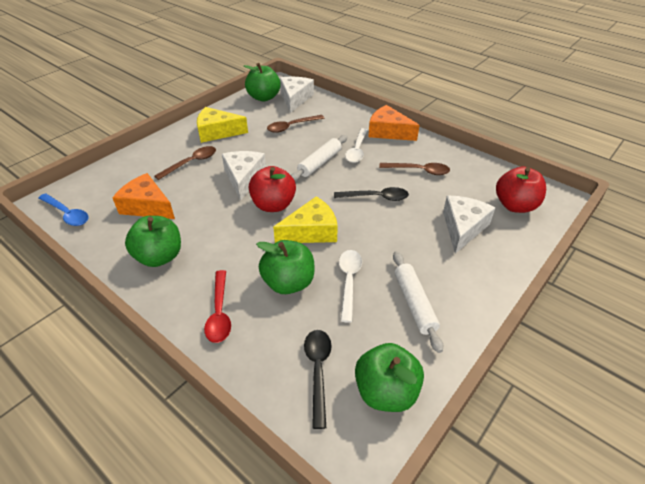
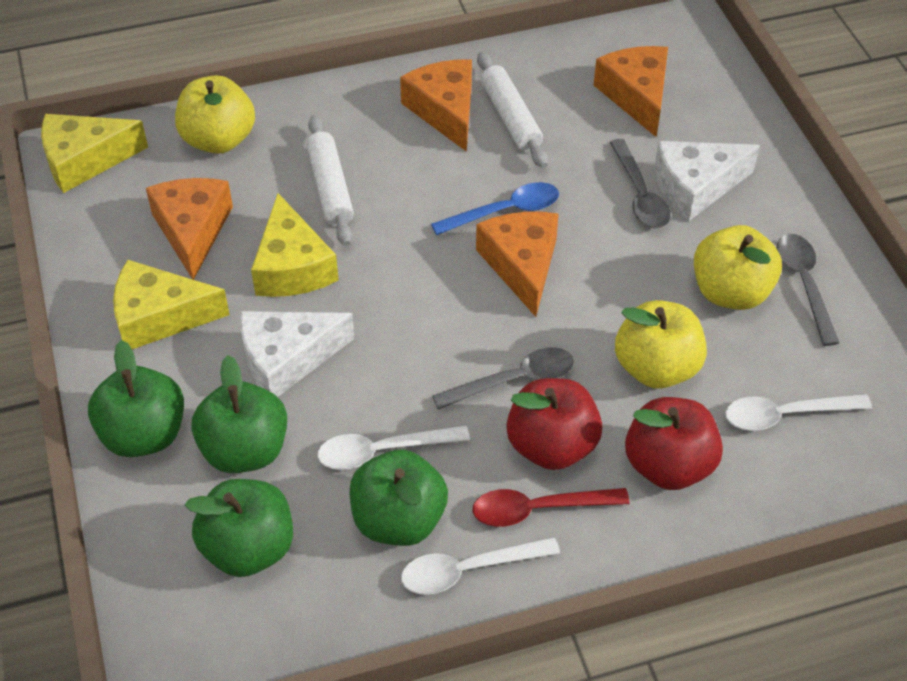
black spoon: [304,330,332,429] [334,187,409,201] = 2 -> none = 0
brown spoon: [154,146,216,180] [267,115,324,133] [379,163,450,175] = 3 -> none = 0
grey spoon: none = 0 -> [432,347,574,410] [610,139,671,228] [777,234,839,346] = 3
orange cheese: [112,173,175,219] [368,105,420,141] = 2 -> [146,178,233,280] [400,59,472,152] [476,212,559,317] [594,46,668,137] = 4
white cheese: [222,151,266,201] [280,77,314,113] [443,196,495,254] = 3 -> [240,311,354,397] [655,141,760,221] = 2
white spoon: [339,250,362,323] [345,128,368,163] = 2 -> [317,426,470,470] [401,537,560,595] [725,394,872,431] = 3
yellow apple: none = 0 -> [175,75,255,154] [615,300,707,389] [694,225,782,310] = 3
yellow cheese: [197,107,248,143] [273,196,338,243] = 2 -> [41,114,148,193] [113,260,230,349] [251,193,339,297] = 3

